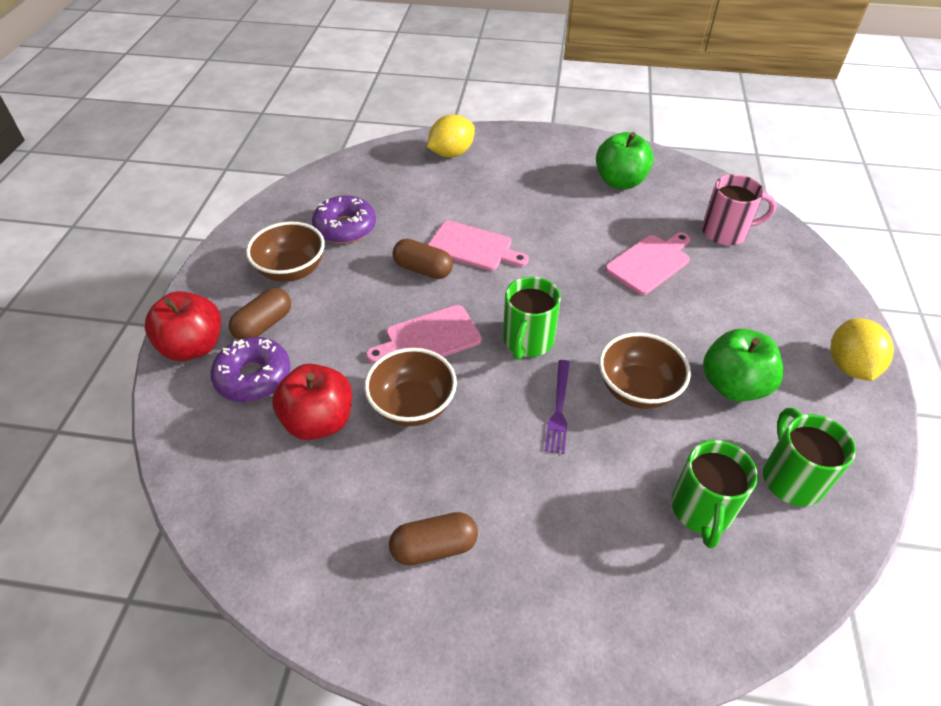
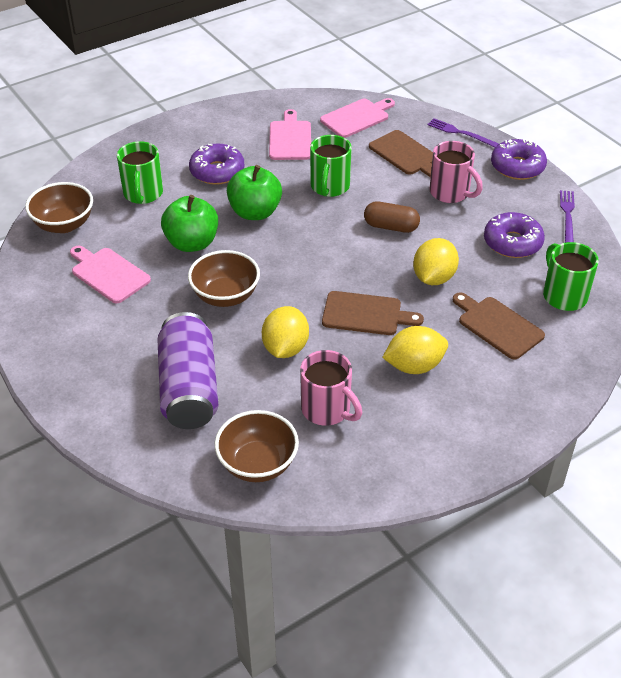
brown capsule: [229,288,291,340] [389,512,478,566] [393,239,453,279] = 3 -> [364,201,420,233] = 1
brown cutting board: none = 0 -> [322,291,424,335] [369,130,433,178] [453,292,545,360] = 3
pink mug: [702,174,776,245] = 1 -> [300,350,362,426] [429,141,483,203] = 2
purple can: none = 0 -> [157,312,219,429] = 1
purple donut: [211,337,291,402] [312,195,376,244] = 2 -> [189,144,245,185] [484,212,545,258] [491,139,547,180] = 3
purple fork: [545,360,570,454] = 1 -> [427,118,499,147] [560,190,575,243] = 2
red apple: [145,291,221,361] [272,364,352,440] = 2 -> none = 0
yellow lemon: [427,115,475,157] [830,318,894,381] = 2 -> [262,306,309,358] [382,326,448,374] [413,238,459,285] = 3

